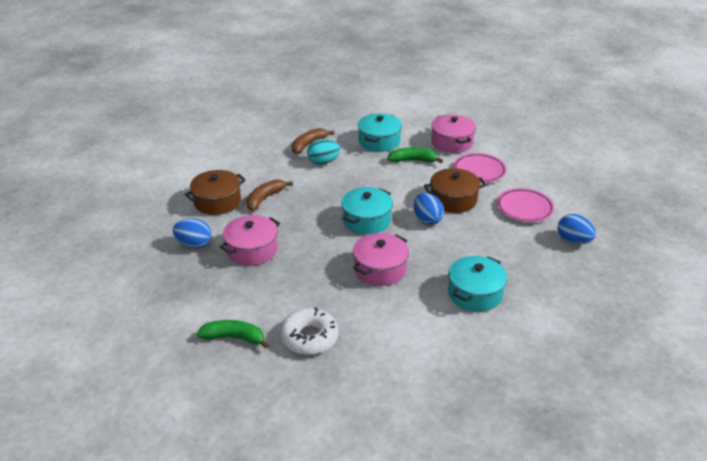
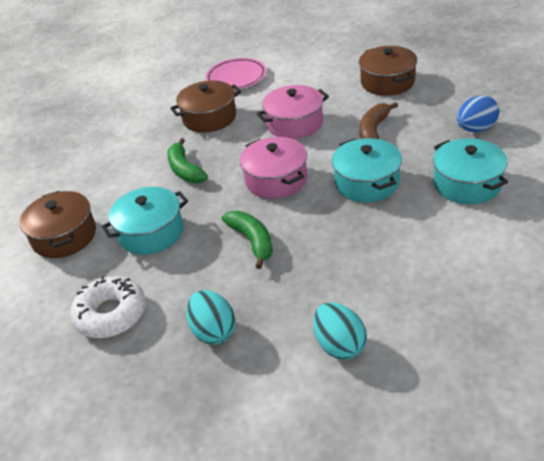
blue egg: [173,218,212,248] [414,193,444,225] [558,214,596,244] = 3 -> [457,95,499,132] = 1
brown banana: [247,179,293,211] [292,128,334,154] = 2 -> [360,102,398,139] = 1
brown pot: [185,170,246,215] [424,168,486,213] = 2 -> [20,191,96,258] [170,80,241,133] [359,46,417,96] = 3
pink plate: [453,153,507,183] [496,188,555,222] = 2 -> [206,58,266,90] = 1
pink pot: [220,215,280,266] [353,233,409,286] [431,115,476,153] = 3 -> [240,137,307,199] [257,85,329,139] = 2
turquoise egg: [307,139,340,165] = 1 -> [186,290,235,344] [313,303,367,360] = 2

